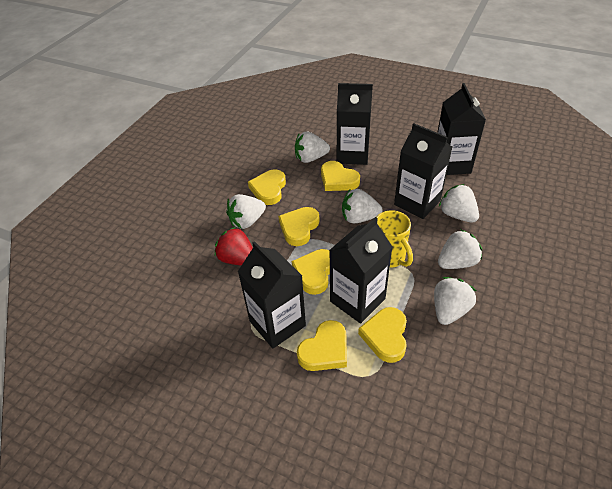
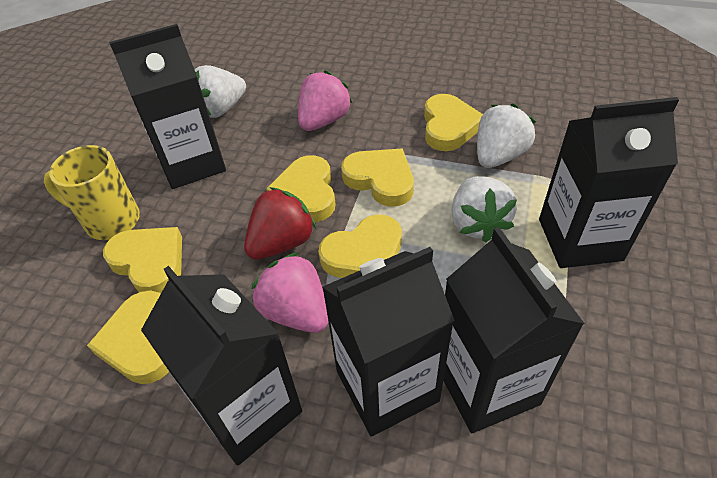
pink strawberry: none = 0 -> [251,252,329,333] [298,70,353,131] = 2
white strawberry: [226,194,266,229] [295,131,330,163] [342,189,383,223] [434,277,476,325] [438,229,482,269] [439,184,479,223] = 6 -> [195,65,246,118] [451,176,517,243] [477,104,536,168] = 3

